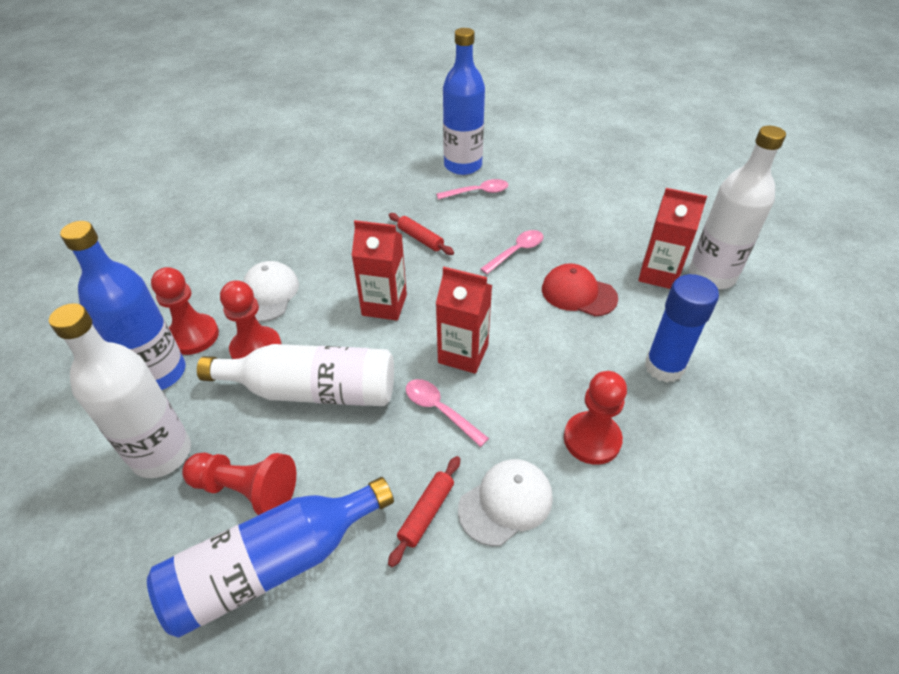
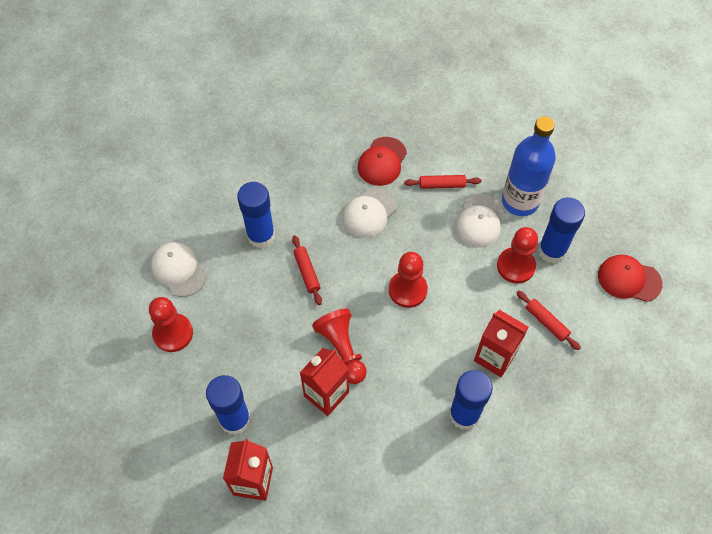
blue bottle: [60,221,186,390] [147,477,394,638] [443,28,485,175] = 3 -> [502,116,556,216] = 1
blue glue stick: [645,274,719,383] = 1 -> [206,375,251,435] [237,182,275,248] [449,370,493,430] [538,197,585,264] = 4
pink spoon: [406,379,489,447] [436,179,508,200] [480,230,544,274] = 3 -> none = 0
red cap: [542,263,618,317] = 1 -> [358,137,407,186] [598,255,663,302] = 2
red rolling pin: [388,456,460,567] [389,213,454,255] = 2 -> [292,236,322,305] [404,175,481,189] [517,291,581,350] = 3
white bottle: [49,303,191,478] [197,344,394,406] [689,126,786,289] = 3 -> none = 0
white cap: [243,261,299,322] [458,459,553,546] = 2 -> [151,242,207,297] [342,187,397,238] [455,194,503,248] = 3

